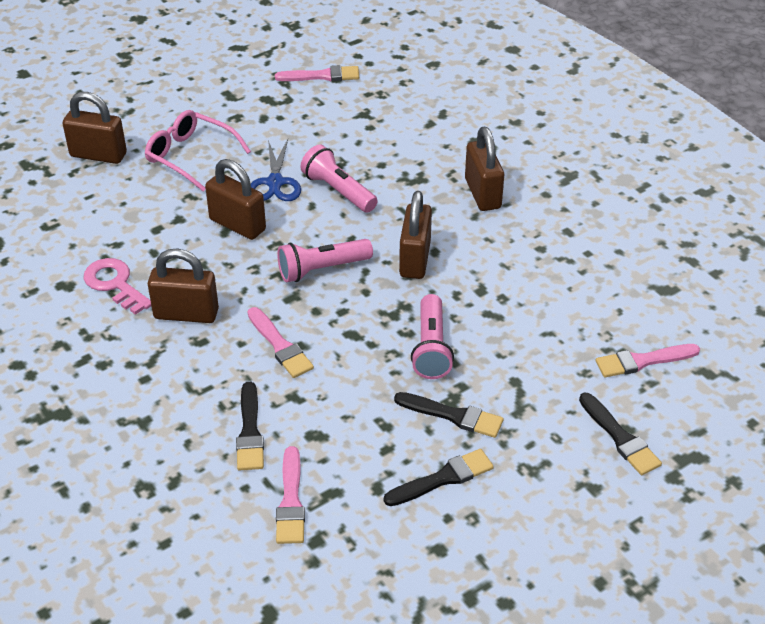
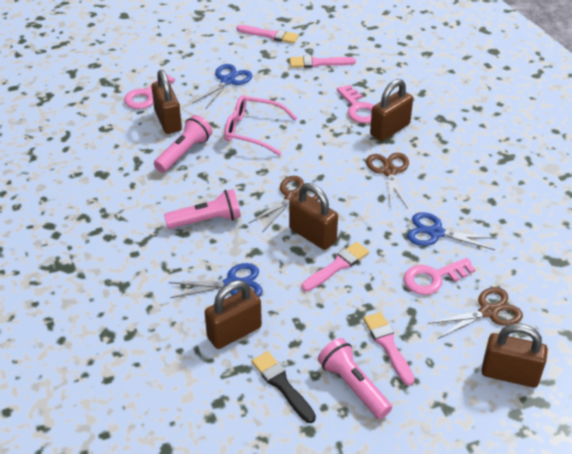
black brush: [236,382,264,470] [384,449,494,506] [394,392,504,438] [579,393,662,475] = 4 -> [252,351,316,423] = 1
blue scissors: [251,139,301,201] = 1 -> [169,263,262,298] [193,64,252,108] [407,212,496,250] = 3
brown scissors: none = 0 -> [249,176,319,232] [366,153,409,209] [428,287,523,339] = 3
pink key: [84,258,151,315] = 1 -> [124,74,175,109] [337,85,374,123] [404,258,476,295] = 3

